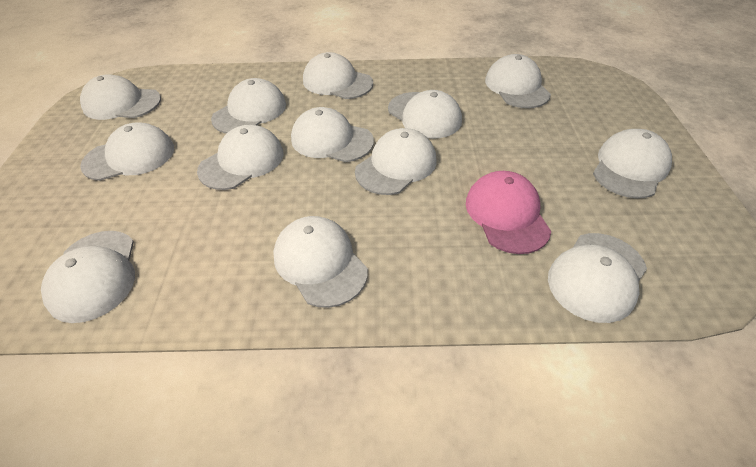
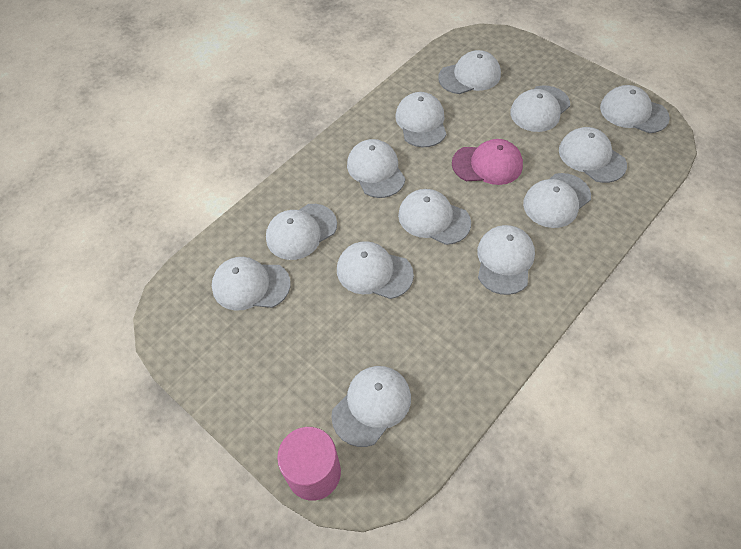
pink cylinder: none = 0 -> [277,427,341,501] = 1

